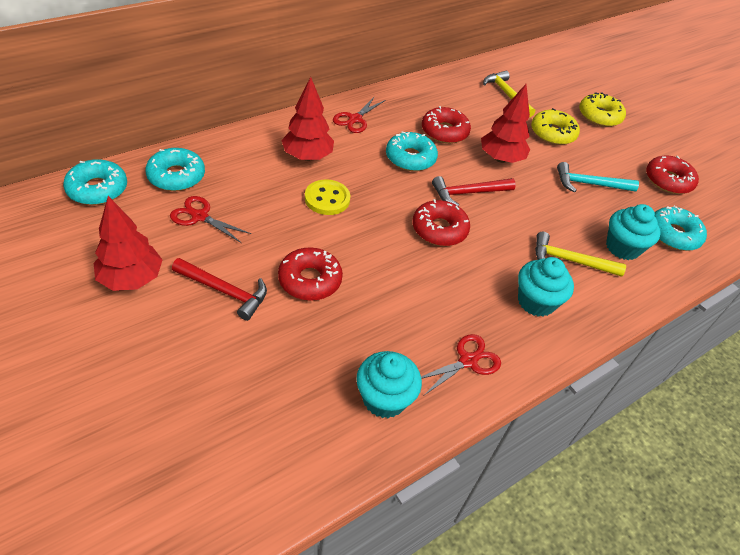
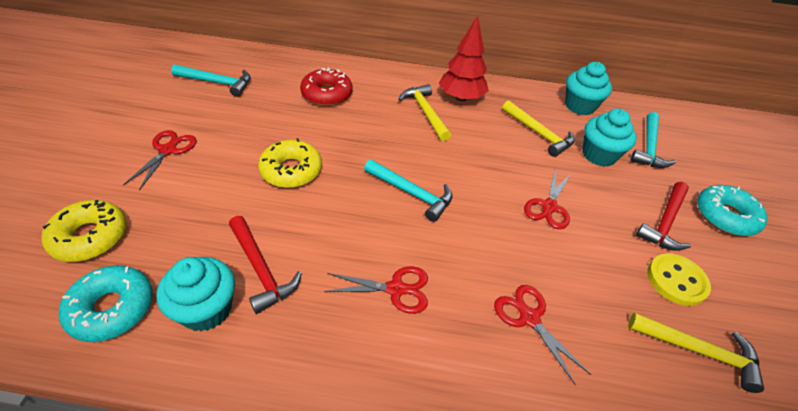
red donut: [278,247,343,301] [412,199,470,246] [422,106,471,144] [646,156,699,194] = 4 -> [300,68,353,106] = 1
red scissors: [170,196,251,243] [333,96,386,133] [421,334,501,396] = 3 -> [123,130,197,190] [324,266,428,314] [494,285,591,386] [524,168,571,229] = 4
red tree: [94,196,162,291] [281,77,334,161] [481,84,530,163] = 3 -> [439,16,489,101] = 1
turquoise donut: [63,159,127,205] [145,148,205,191] [386,132,438,171] [655,206,707,251] = 4 -> [59,265,153,342] [697,185,768,236] = 2
turquoise hammer: [557,162,639,192] = 1 -> [171,64,251,97] [364,159,453,222] [631,112,676,168] = 3
yellow hammer: [483,71,535,117] [535,232,626,277] = 2 -> [398,84,451,141] [502,100,575,157] [628,313,764,393] = 3

